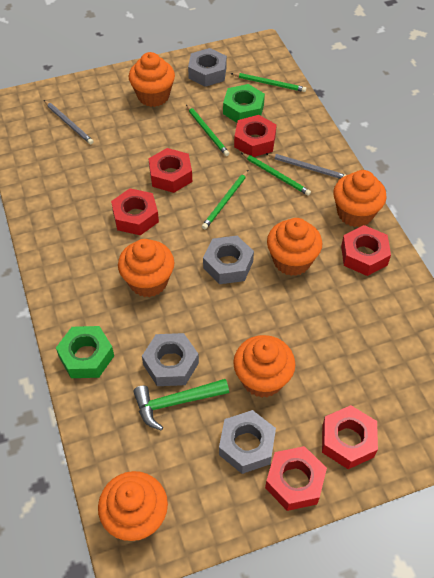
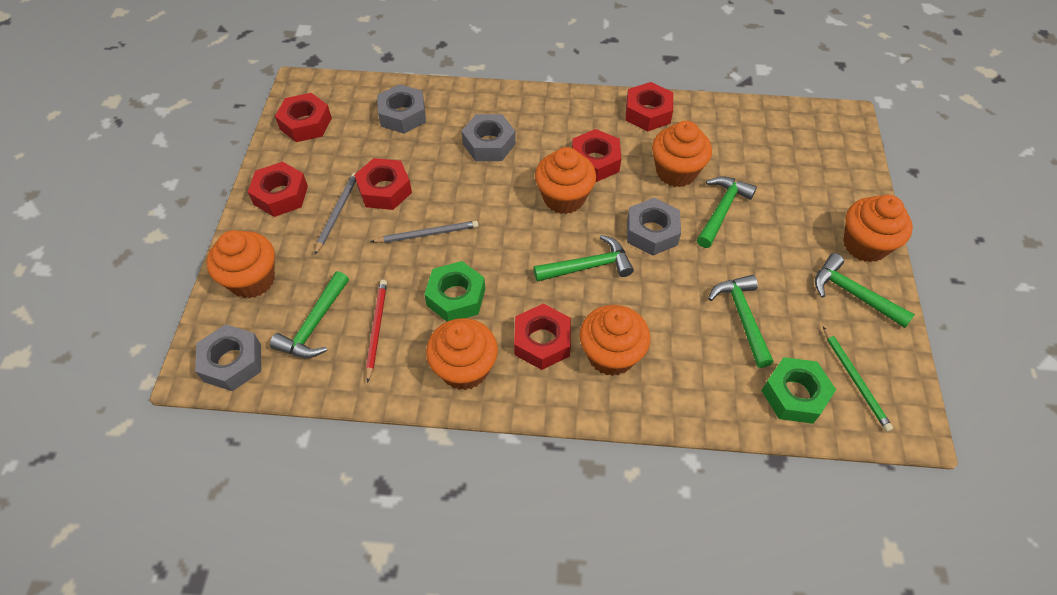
green hammer: [133,379,229,430] = 1 -> [270,271,349,358] [534,235,634,282] [697,176,757,248] [708,275,773,368] [815,253,915,328] = 5
green pencil: [186,104,229,156] [202,170,248,229] [230,73,306,92] [241,153,311,196] = 4 -> [823,326,893,432] = 1
red pencil: none = 0 -> [366,280,387,383] = 1

